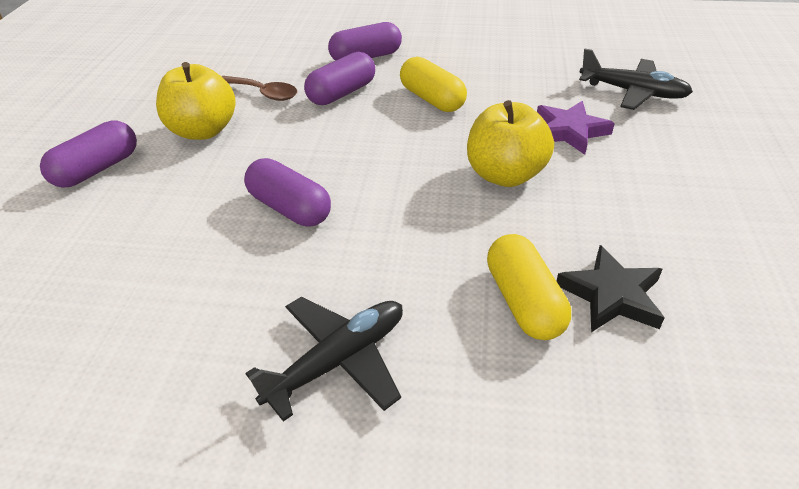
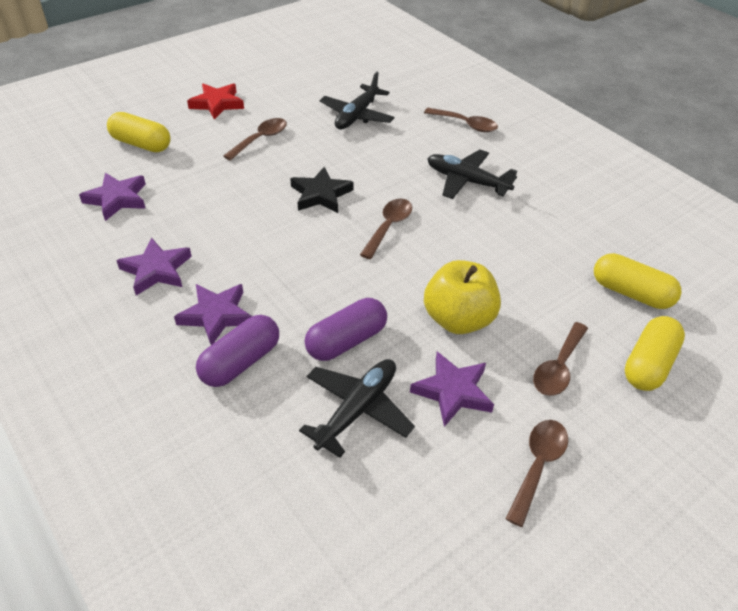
black plane: [245,296,403,422] [579,49,693,110] = 2 -> [299,359,415,458] [320,72,394,130] [427,149,517,199] = 3
brown spoon: [221,76,297,101] = 1 -> [223,118,287,161] [360,199,412,259] [424,108,498,132] [506,420,568,527] [533,322,588,396] = 5
purple capsule: [40,120,137,187] [244,158,331,227] [304,52,375,105] [328,22,402,61] = 4 -> [196,315,279,387] [305,298,387,361] = 2
purple star: [537,101,615,155] = 1 -> [79,173,146,221] [116,237,192,296] [174,284,252,345] [410,352,494,427] = 4
red star: none = 0 -> [187,83,244,120] = 1
yellow apple: [156,62,236,140] [467,100,554,187] = 2 -> [424,260,501,334] = 1
yellow capsule: [400,57,467,112] [487,234,571,340] = 2 -> [107,112,171,152] [594,253,681,309] [625,316,685,391] = 3

